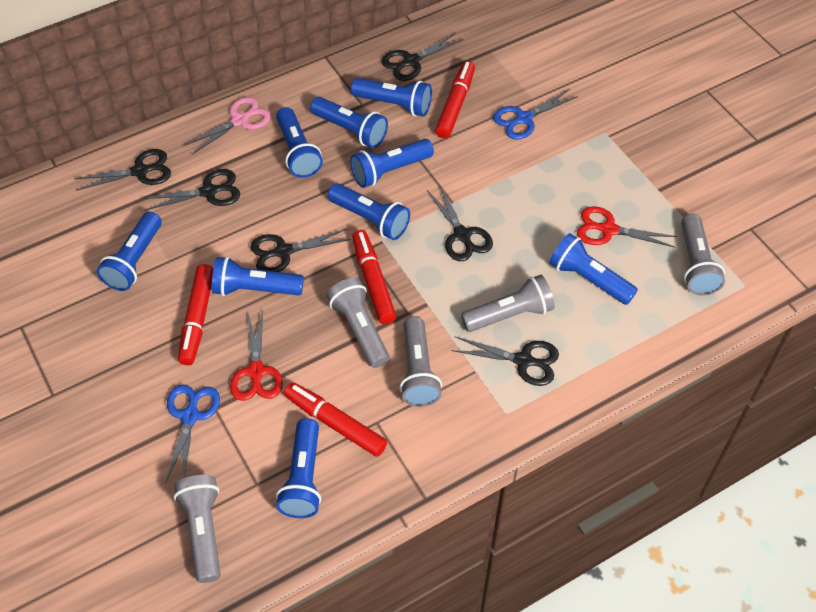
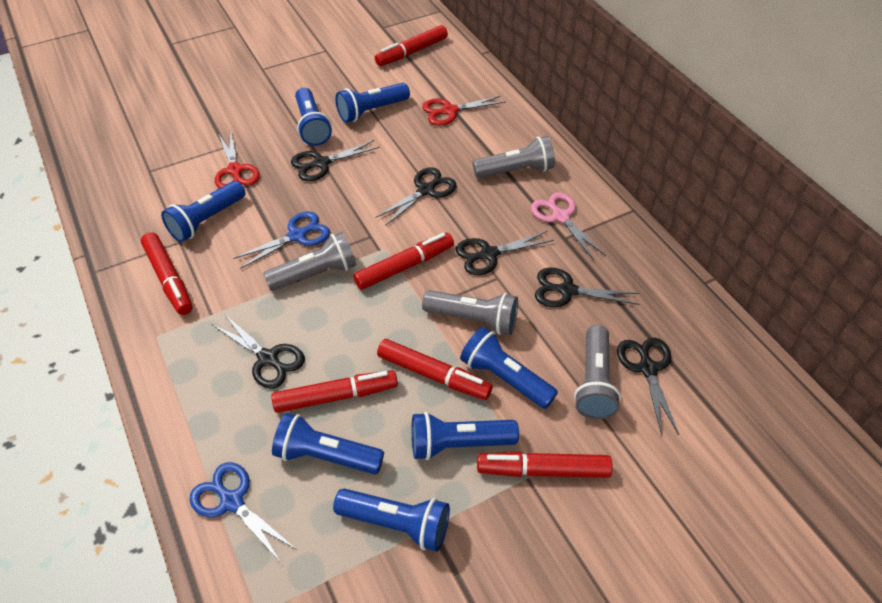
blue flashlight: [97,212,162,291] [212,256,304,296] [276,107,323,178] [276,418,321,518] [310,97,388,148] [328,183,410,240] [350,139,434,188] [351,78,432,117] [549,233,638,305] = 9 -> [161,181,245,242] [272,413,384,474] [295,88,332,146] [333,488,450,552] [335,83,410,123] [412,412,519,460] [460,327,558,409] = 7
grey flashlight: [174,475,221,583] [327,278,389,368] [400,316,442,407] [461,275,555,332] [681,214,725,296] = 5 -> [263,232,356,291] [422,290,518,335] [473,136,555,178] [574,325,621,420] = 4
red marker: [178,264,213,365] [284,382,387,457] [352,230,397,324] [435,61,475,138] = 4 -> [141,232,193,315] [271,370,398,413] [353,233,454,290] [375,25,448,66] [377,339,492,400] [477,452,613,478] = 6

